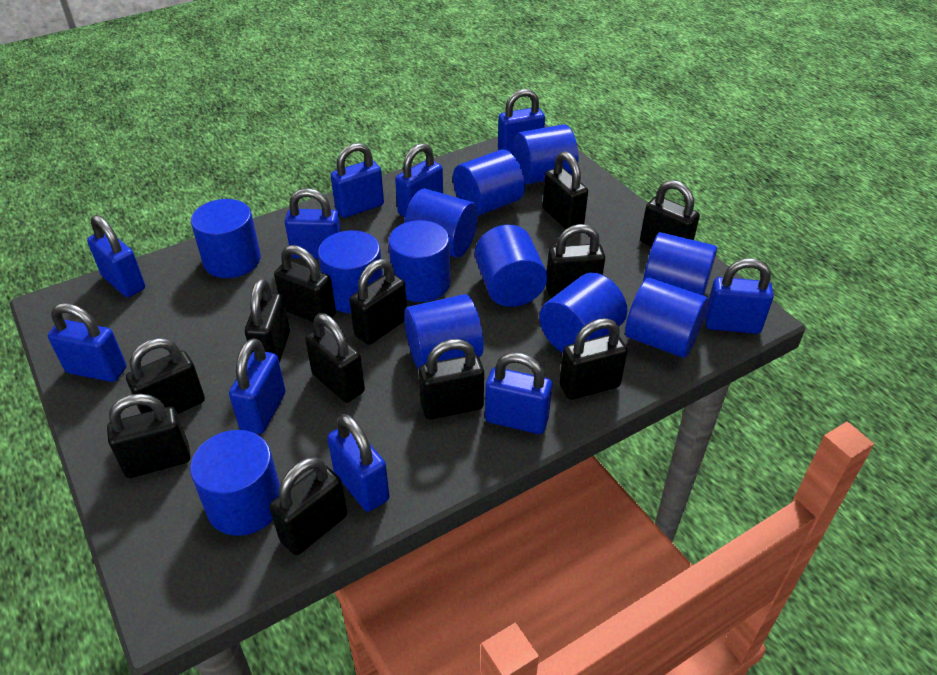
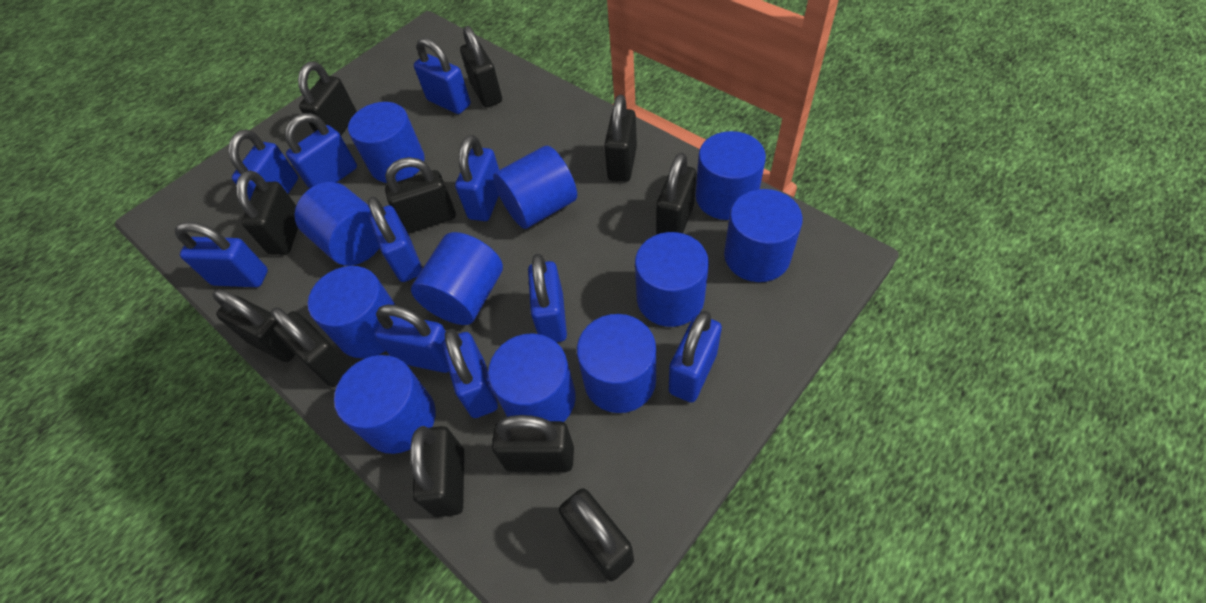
black padlock: [107,394,191,478] [126,338,205,414] [245,279,290,363] [269,457,347,555] [274,245,336,322] [305,313,365,402] [349,259,407,345] [419,339,484,420] [543,151,588,229] [546,224,605,298] [560,318,627,400] [640,180,700,247] = 12 -> [213,289,296,362] [236,171,298,255] [271,307,351,387] [298,62,357,135] [385,157,456,233] [410,426,464,517] [460,26,502,107] [492,415,574,472] [559,488,634,581] [604,95,637,182] [656,153,696,235] = 11
blue cylinder: [190,430,280,536] [191,199,261,278] [318,230,383,313] [388,220,451,302] [404,188,478,258] [404,294,484,369] [453,149,525,216] [475,225,547,307] [513,124,578,184] [539,272,627,353] [625,278,708,358] [643,232,717,296] = 12 -> [294,182,380,266] [308,266,395,358] [334,355,436,454] [348,102,425,183] [411,232,503,325] [488,333,576,422] [493,146,577,229] [577,314,656,413] [635,232,709,327] [695,131,766,220] [724,189,803,282] = 11

